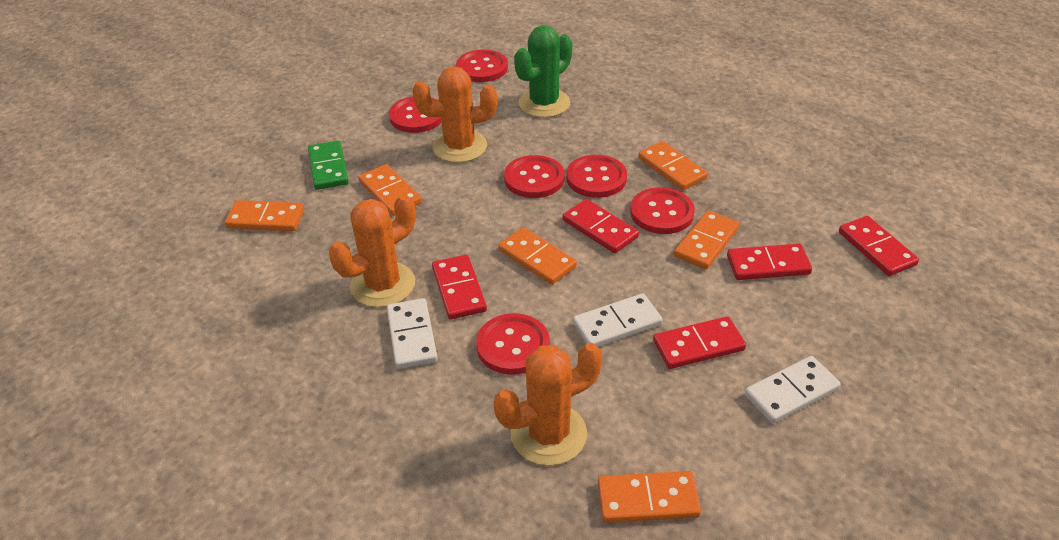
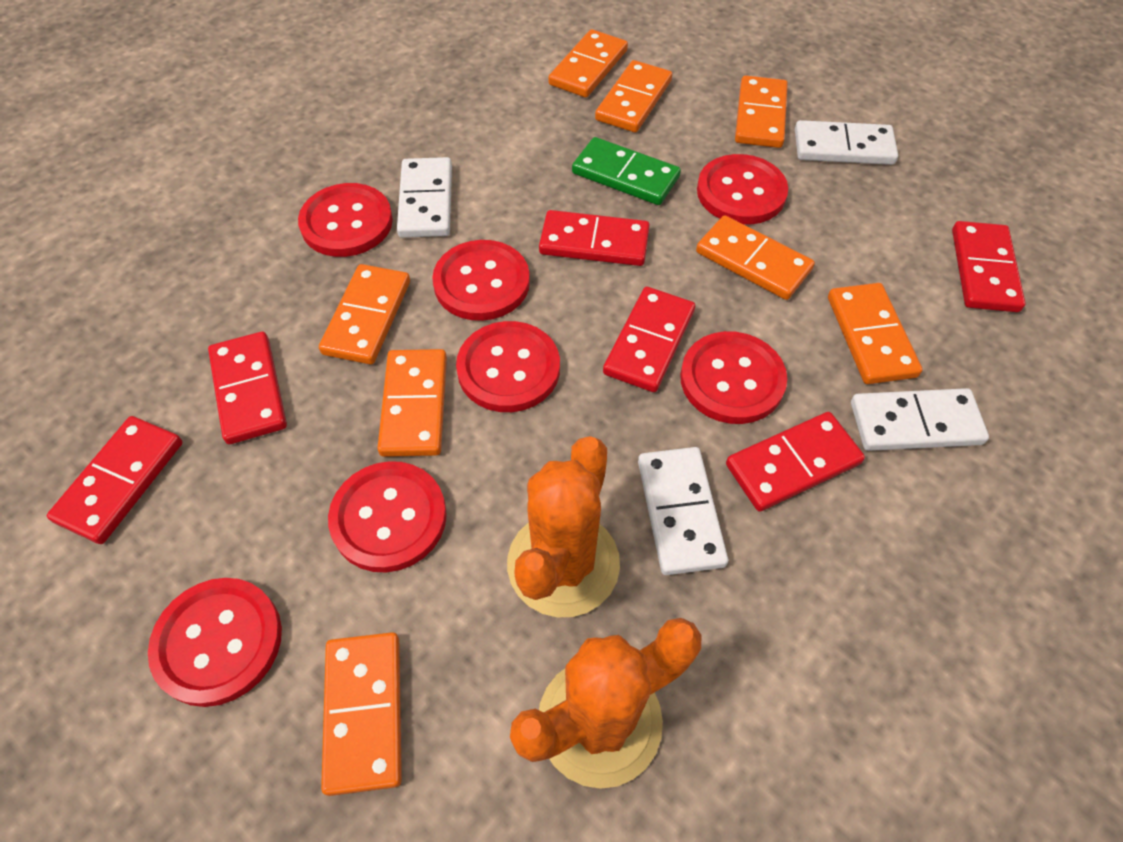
green cactus: [514,25,572,118] = 1 -> none = 0
orange cactus: [329,194,415,307] [412,67,497,163] [494,343,602,466] = 3 -> [507,436,620,617] [510,618,702,789] = 2
orange domino: [225,200,304,231] [358,164,422,216] [498,227,577,285] [598,471,701,523] [638,141,708,190] [674,210,740,269] = 6 -> [319,264,410,364] [321,632,402,796] [377,349,447,457] [549,29,628,97] [595,60,672,132] [696,215,815,300] [735,75,788,148] [828,283,923,384] = 8
red button: [389,96,442,133] [456,50,508,82] [476,313,550,375] [504,155,565,198] [566,155,627,198] [630,187,695,234] = 6 -> [148,578,282,707] [298,183,393,257] [328,461,447,573] [432,240,530,321] [456,321,560,412] [680,331,787,424] [697,154,788,225] = 7
red domino: [432,255,487,319] [562,199,639,253] [653,316,746,369] [727,244,812,280] [839,216,919,276] = 5 -> [47,416,183,544] [208,332,287,444] [539,210,650,266] [603,287,695,392] [726,412,865,512] [952,221,1026,312] = 6
white domino: [387,298,438,369] [573,293,662,347] [745,356,841,424] = 3 -> [397,157,452,238] [638,447,728,575] [795,120,898,165] [851,388,989,451] = 4

